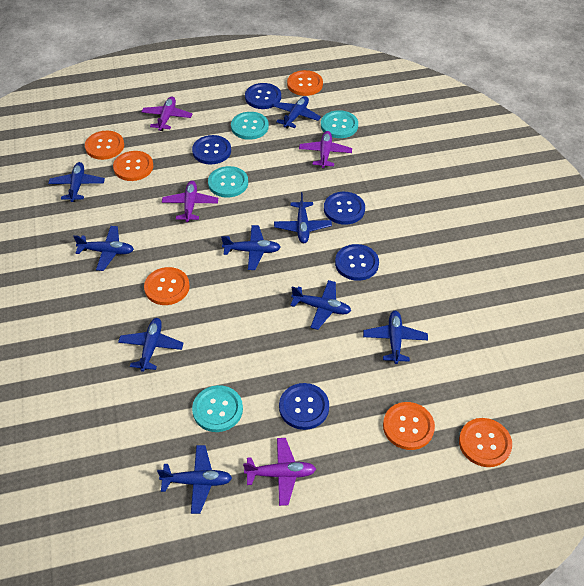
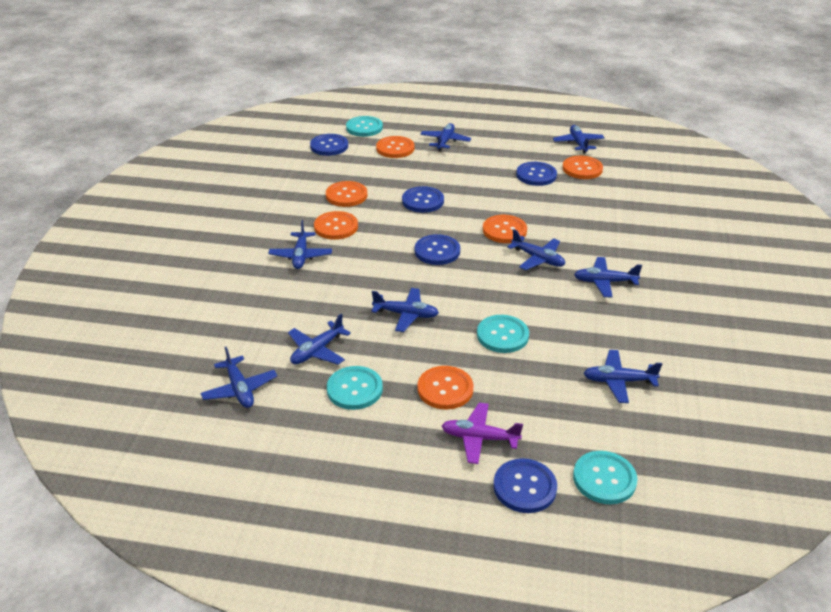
purple plane: [142,97,192,131] [162,181,218,222] [243,438,316,506] [299,131,352,168] = 4 -> [442,403,523,464] = 1

